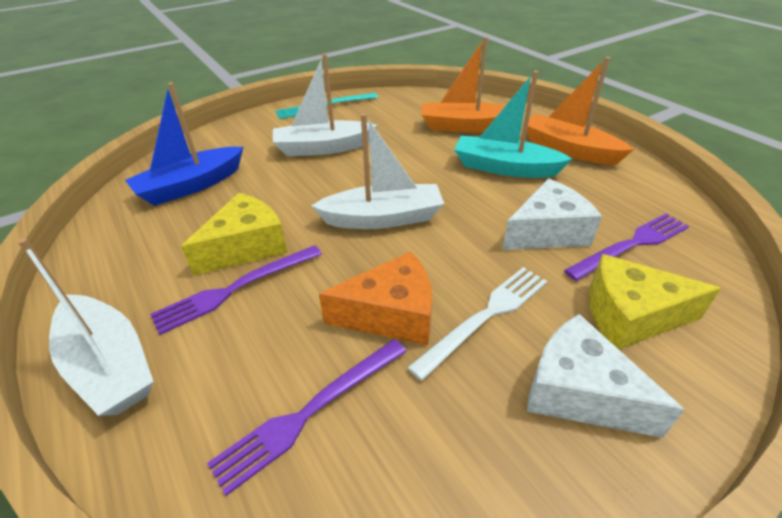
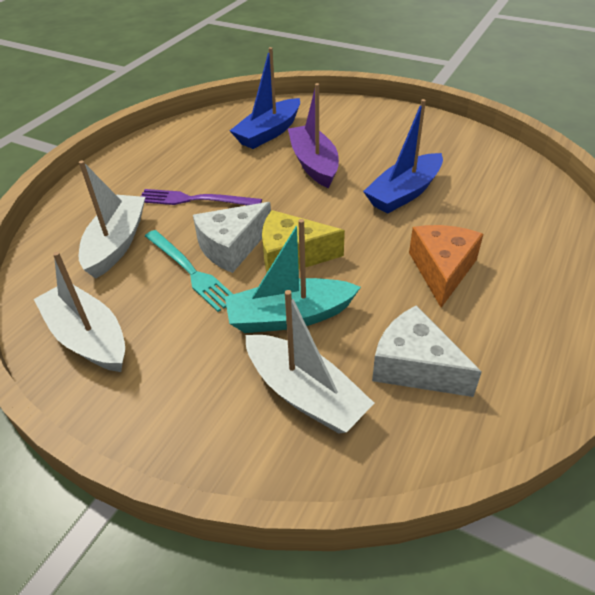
blue boat: [125,82,243,206] = 1 -> [230,47,300,149] [363,99,443,214] = 2
orange boat: [422,37,505,133] [523,57,634,165] = 2 -> none = 0
purple boat: none = 0 -> [288,83,339,188] = 1
purple fork: [150,245,322,335] [207,339,407,496] [564,213,689,281] = 3 -> [141,189,262,205] = 1
white fork: [407,267,547,381] = 1 -> none = 0
yellow cheese: [181,193,287,276] [589,254,721,349] = 2 -> [262,210,345,272] = 1

